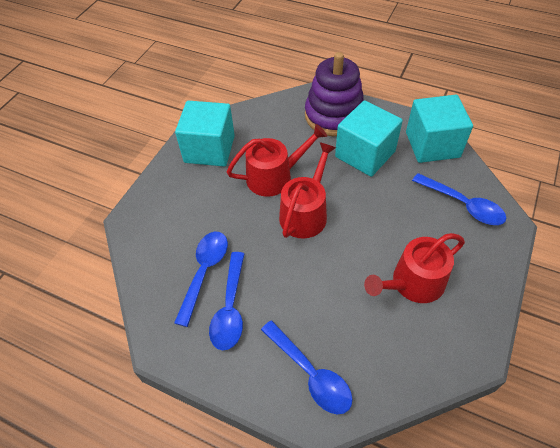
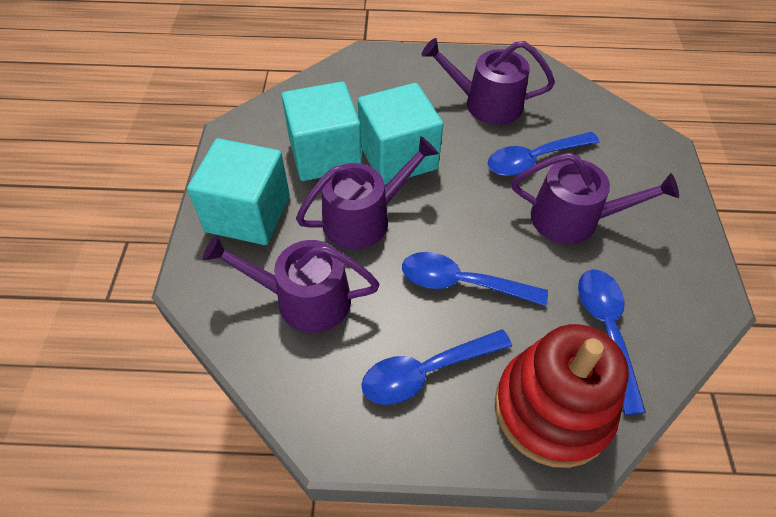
purple stacking toy: [305,52,364,136] = 1 -> none = 0
purple watering can: none = 0 -> [203,235,379,333] [296,136,439,249] [422,38,555,125] [512,153,679,244] = 4
red stacking toy: none = 0 -> [495,324,629,468] = 1
red watering can: [227,124,327,197] [279,142,336,239] [364,233,465,303] = 3 -> none = 0

